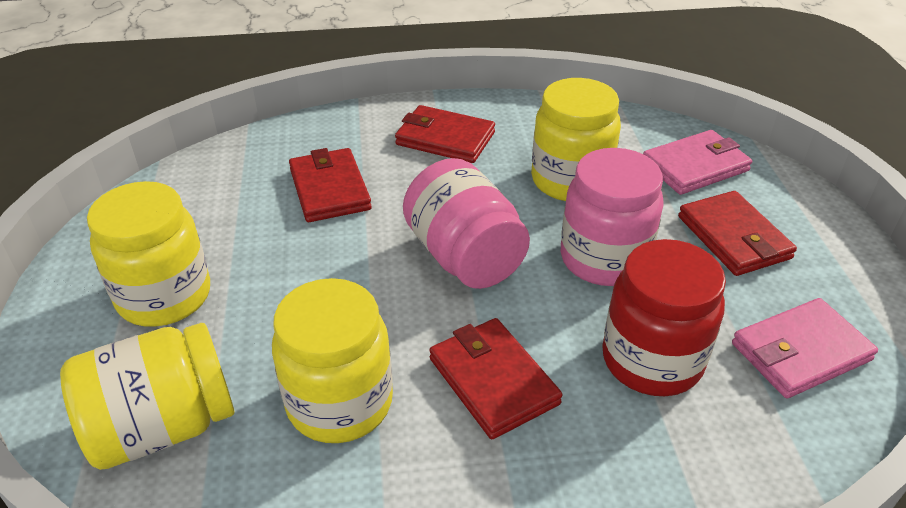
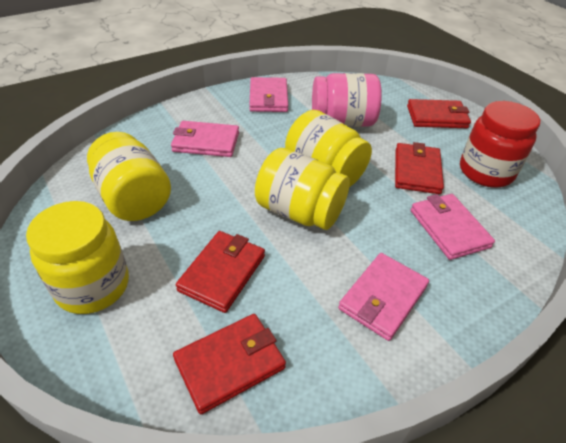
pink jar: [403,158,530,289] [561,148,664,286] = 2 -> [312,73,382,127] = 1
pink wallet: [643,130,752,195] [732,298,878,398] = 2 -> [171,121,239,157] [249,77,288,112] [338,253,429,341] [411,194,495,260] = 4

